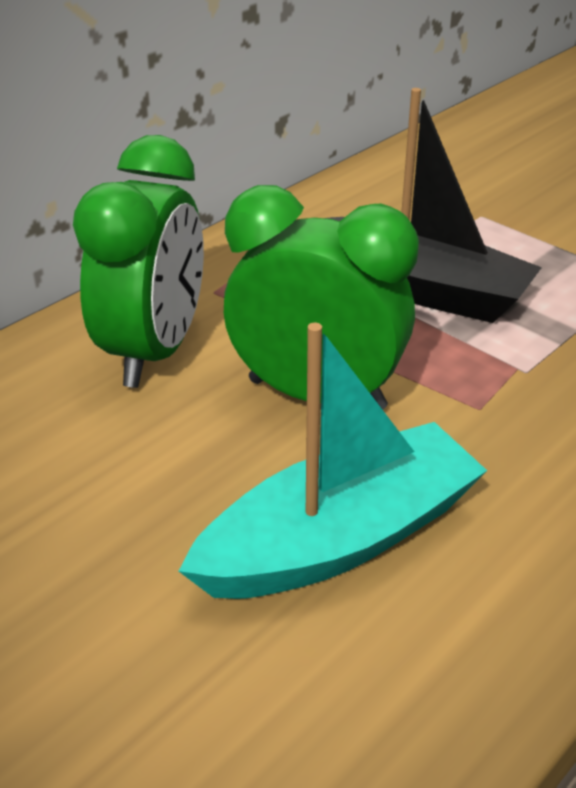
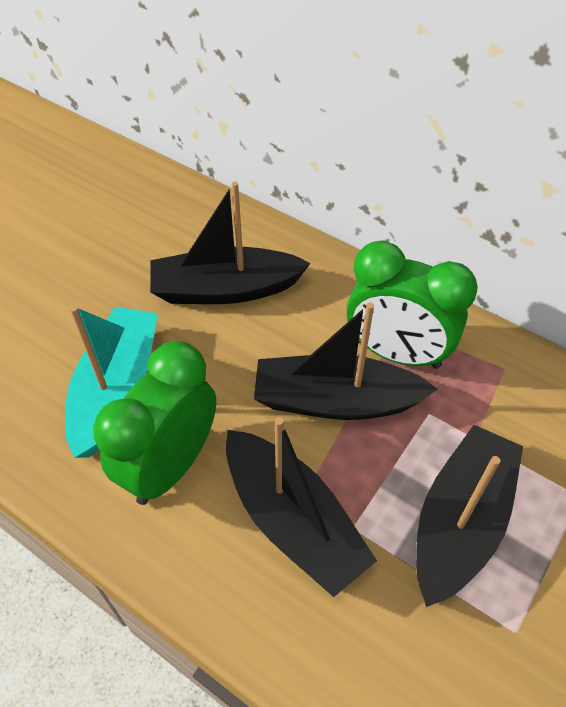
black boat: [325,88,542,323] = 1 -> [150,181,311,304] [226,417,377,597] [254,303,438,420] [416,425,523,607] = 4

